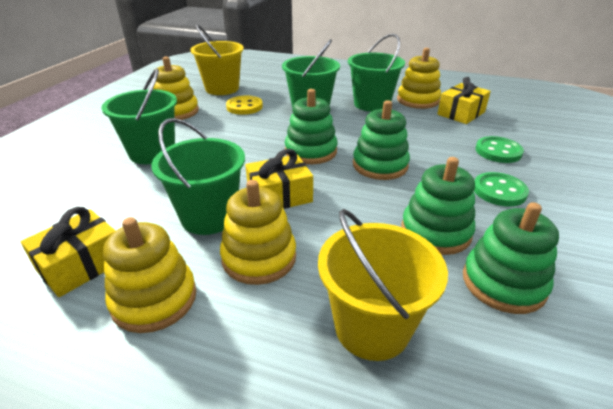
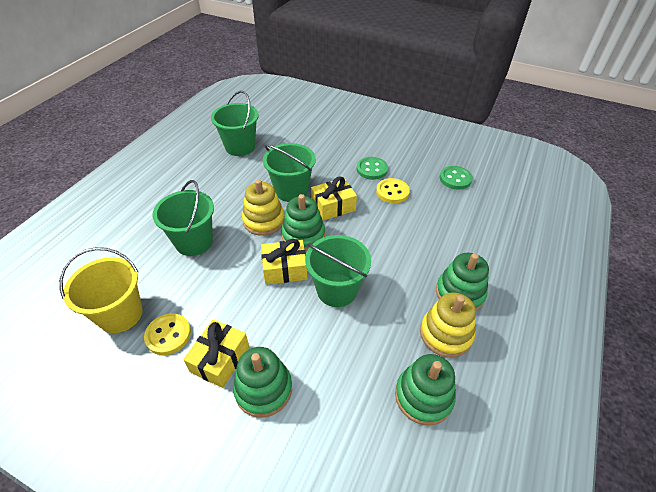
yellow bucket: [190,25,244,95] [318,209,448,361] = 2 -> [59,247,143,333] = 1
yellow button: [226,96,263,115] = 1 -> [144,313,191,355] [376,178,410,203] = 2
yellow stacking toy: [103,217,196,333] [153,57,199,120] [220,180,296,285] [397,48,441,109] = 4 -> [242,180,285,236] [420,292,476,358] = 2

